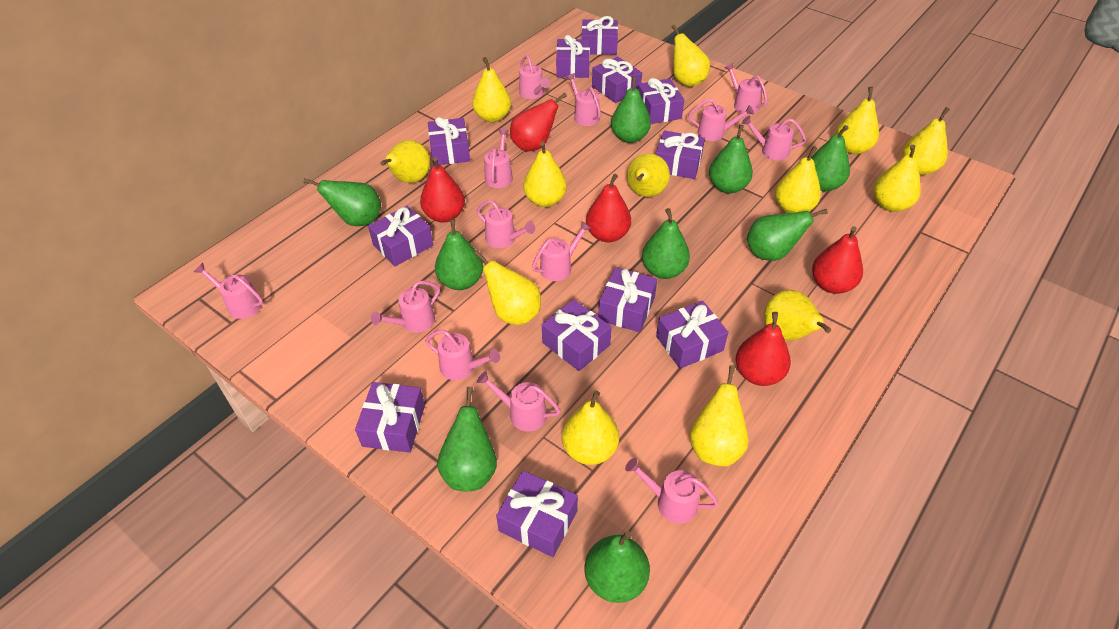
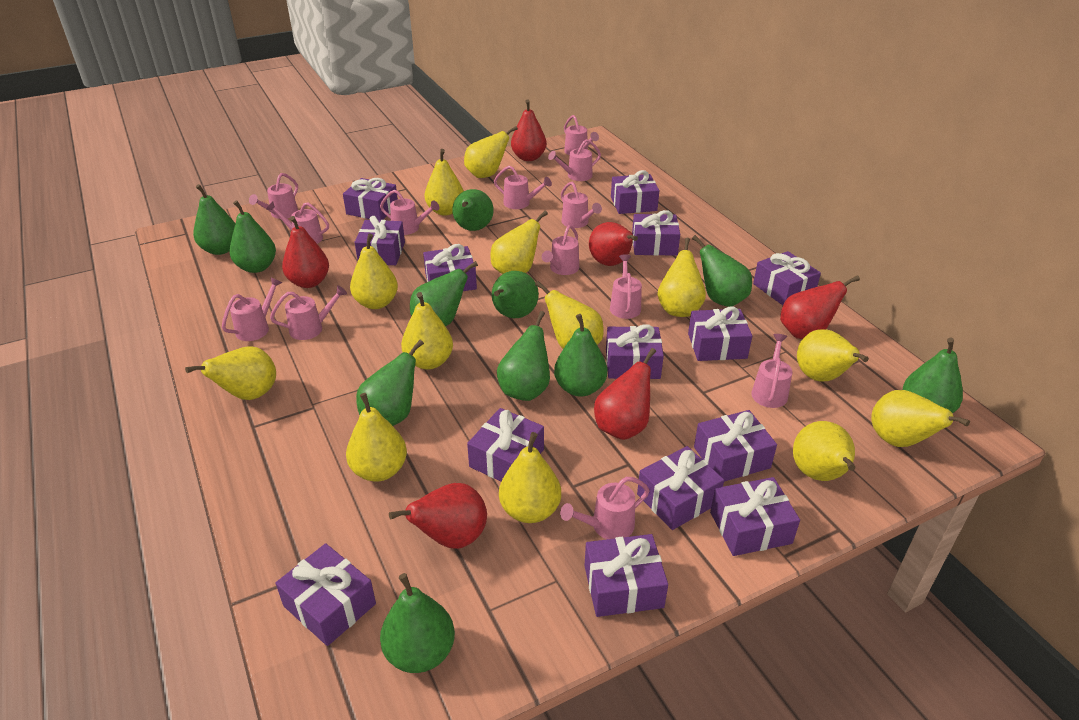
green pear: [304,178,381,226] [435,219,483,290] [437,387,497,491] [585,531,650,603] [611,76,651,143] [642,208,690,279] [709,125,753,193] [747,209,828,261] [811,125,850,191] = 9 -> [193,184,235,255] [230,201,276,273] [356,340,424,426] [380,573,455,673] [410,261,478,326] [452,189,494,231] [492,271,539,318] [497,311,550,401] [554,314,607,397] [692,235,752,307] [903,338,963,414] = 11
purple gift: [355,382,425,453] [368,206,433,267] [428,117,470,165] [496,471,578,557] [542,299,612,371] [556,35,590,78] [582,16,618,55] [592,57,642,103] [598,267,657,332] [638,78,684,124] [656,130,705,179] [656,301,728,369] = 12 -> [275,543,376,646] [343,178,398,220] [354,216,405,265] [423,244,477,291] [467,408,544,481] [584,534,668,617] [606,324,664,379] [611,170,659,214] [632,210,680,256] [637,446,724,530] [688,306,752,361] [694,410,777,482] [710,477,800,556] [753,251,821,305] = 14
red pear: [420,157,465,223] [510,93,567,151] [586,174,631,242] [736,312,791,386] [812,226,863,294] = 5 -> [282,216,329,288] [389,483,487,549] [511,100,547,161] [589,222,638,266] [594,348,656,440] [780,275,860,339] = 6

